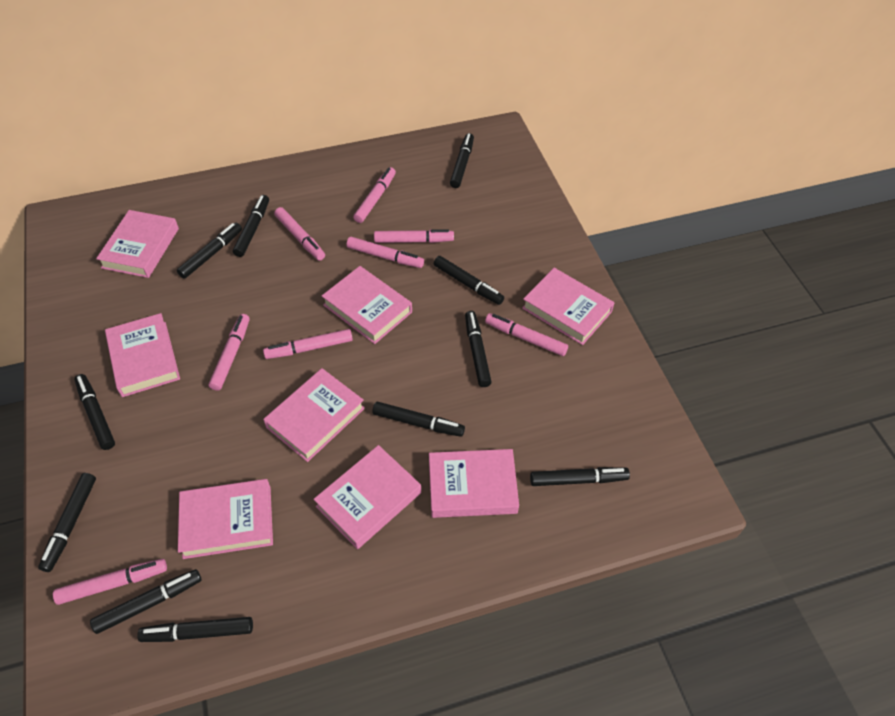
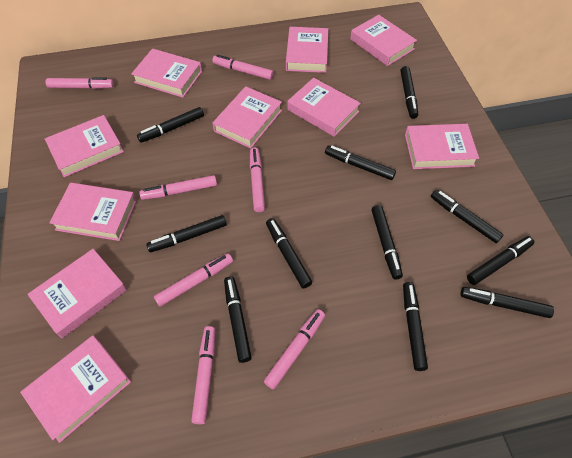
pink book: [96,210,179,278] [105,313,180,397] [178,479,273,559] [263,368,365,462] [314,445,421,549] [322,266,412,344] [429,449,519,518] [522,268,615,345] = 8 -> [20,335,131,443] [27,249,127,338] [45,115,124,177] [49,183,137,241] [131,48,202,98] [212,86,282,149] [286,27,328,73] [287,78,361,137] [350,15,417,66] [405,124,479,169] = 10
pink marker: [53,559,167,605] [208,314,250,391] [263,329,353,359] [274,207,325,261] [346,237,424,268] [353,167,396,223] [374,229,454,243] [485,313,568,356] = 8 -> [46,77,114,89] [139,175,217,200] [154,253,233,307] [191,326,215,424] [213,55,274,80] [250,147,265,212] [264,309,325,390] = 7

